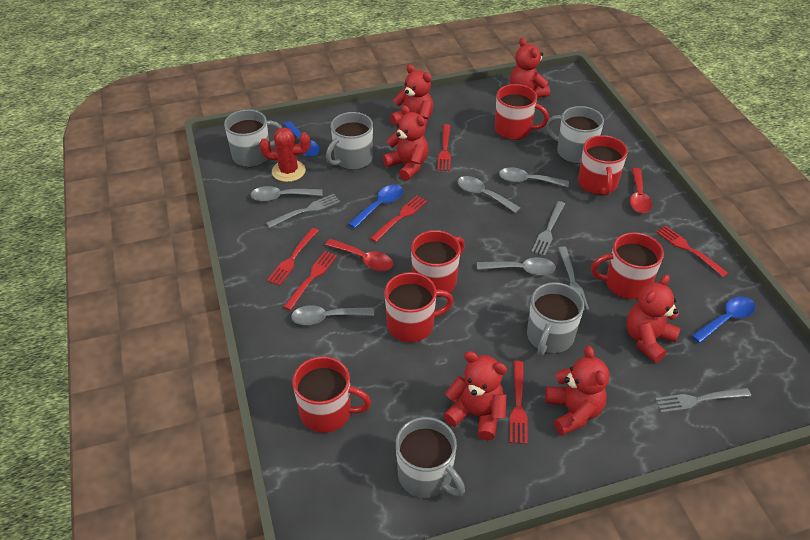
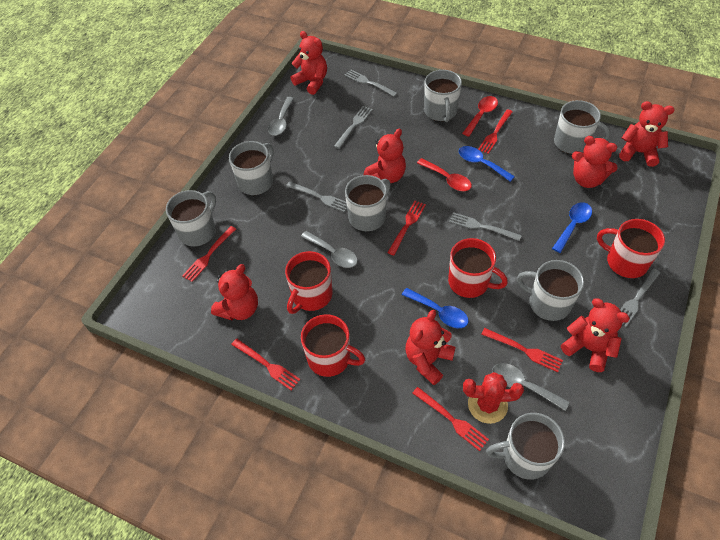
grey fork: [266,194,340,228] [531,201,565,256] [558,247,589,311] [655,388,751,413] = 4 -> [286,182,347,212] [334,106,373,149] [344,69,397,97] [449,212,522,241] [620,269,661,327] = 5
grey mug: [224,110,282,167] [326,112,373,170] [396,417,465,498] [527,282,584,356] [546,106,604,164] = 5 -> [166,190,216,246] [229,141,274,195] [345,175,391,231] [424,70,462,122] [486,413,565,480] [517,260,584,321] [554,100,610,154] = 7
grey spoon: [250,186,323,202] [291,305,374,325] [457,176,521,213] [477,257,556,276] [499,167,569,187] = 5 -> [268,97,294,136] [301,231,358,268] [492,363,569,411] = 3
red mug: [292,356,371,433] [384,272,453,342] [411,230,465,297] [495,84,549,140] [578,135,628,196] [591,232,664,299] = 6 -> [285,251,332,314] [301,314,365,377] [448,238,508,298] [597,219,665,278] = 4
red teddy bear: [382,105,428,181] [390,64,433,125] [443,351,507,440] [510,38,550,98] [545,346,609,436] [626,274,681,363] = 6 -> [211,264,258,320] [291,31,327,95] [363,128,406,183] [405,310,456,385] [561,298,630,372] [572,136,618,188] [619,101,675,167] = 7

